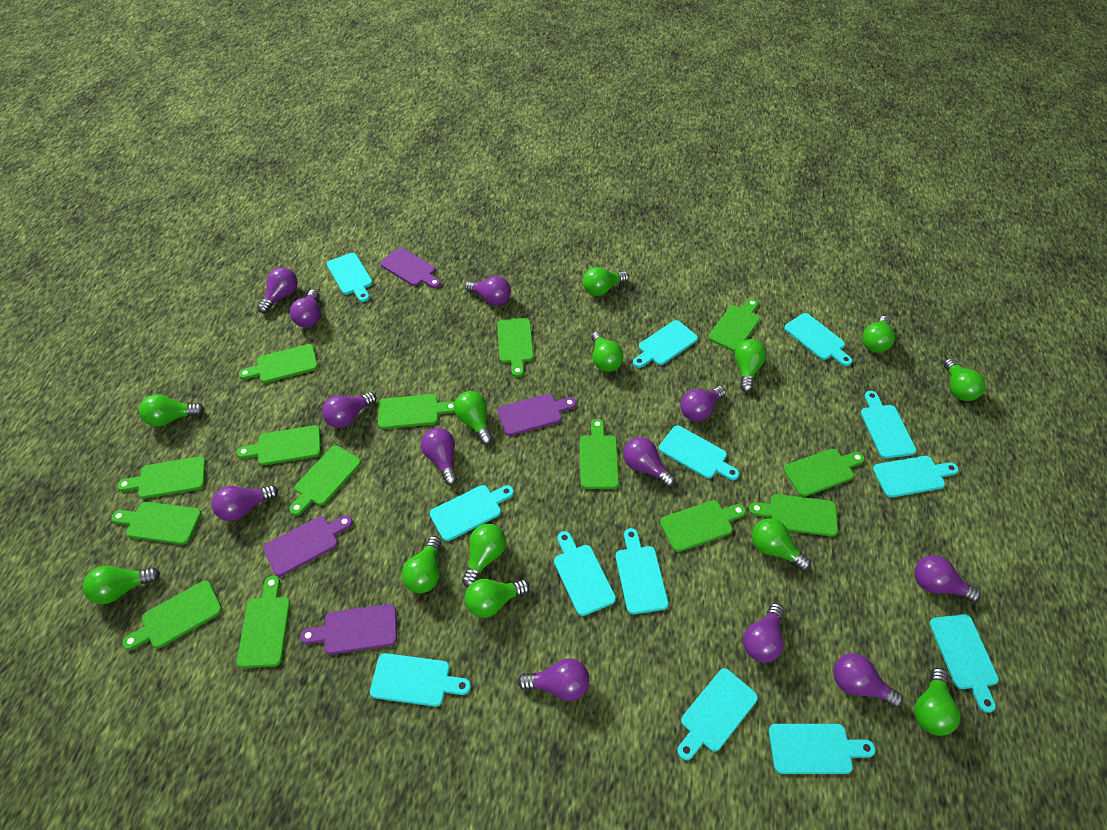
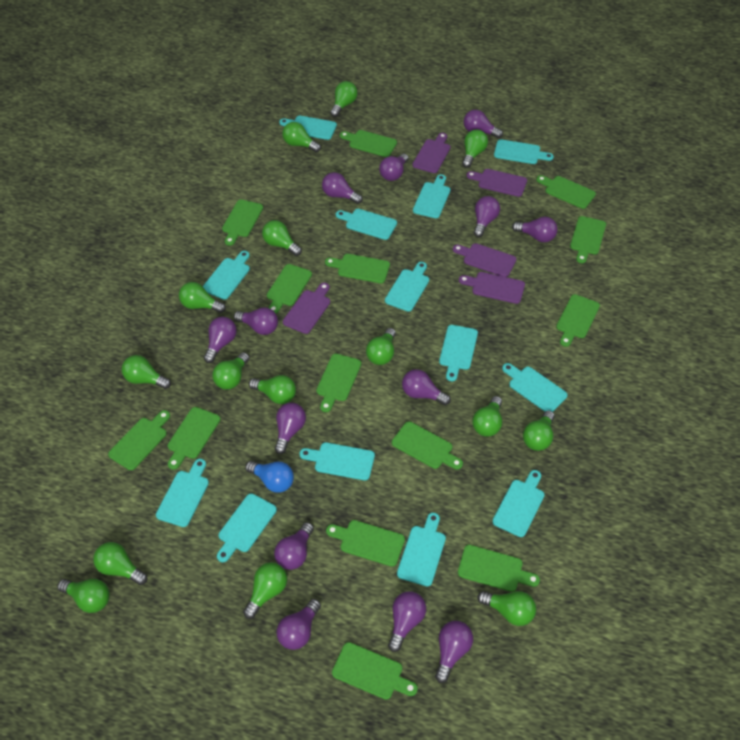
blue light bulb: none = 0 -> [245,461,294,493] = 1
green light bulb: [83,566,160,604] [139,394,205,427] [402,536,441,593] [454,391,493,445] [462,524,506,587] [465,579,530,618] [583,267,629,296] [591,331,624,372] [735,339,766,392] [752,518,811,571] [862,316,895,353] [914,668,960,736] [944,358,986,401] = 13 -> [57,579,110,613] [93,542,147,585] [122,355,171,389] [179,282,226,313] [212,352,249,390] [243,562,287,619] [249,375,296,404] [262,220,302,256] [282,122,321,152] [330,81,358,117] [366,328,396,365] [462,130,488,168] [472,396,502,437] [477,591,536,626] [523,410,554,451] = 15
purple cutting board: [263,515,353,577] [300,604,397,654] [380,248,441,288] [497,394,576,436] = 4 -> [283,283,330,334] [412,133,451,173] [453,243,516,277] [459,272,525,304] [467,169,527,197] = 5
purple light bulb: [212,485,278,521] [257,267,298,313] [290,290,321,328] [322,392,376,428] [421,428,457,485] [465,276,511,306] [517,658,589,701] [623,437,675,487] [680,386,726,421] [743,603,784,663] [833,653,903,708] [914,555,981,602] = 12 -> [204,317,237,363] [234,307,278,335] [274,522,314,570] [275,403,306,454] [277,599,321,650] [322,172,363,204] [379,153,409,181] [388,591,426,652] [402,369,451,405] [435,621,473,683] [463,109,503,138] [474,196,500,237] [512,217,558,242] = 13

